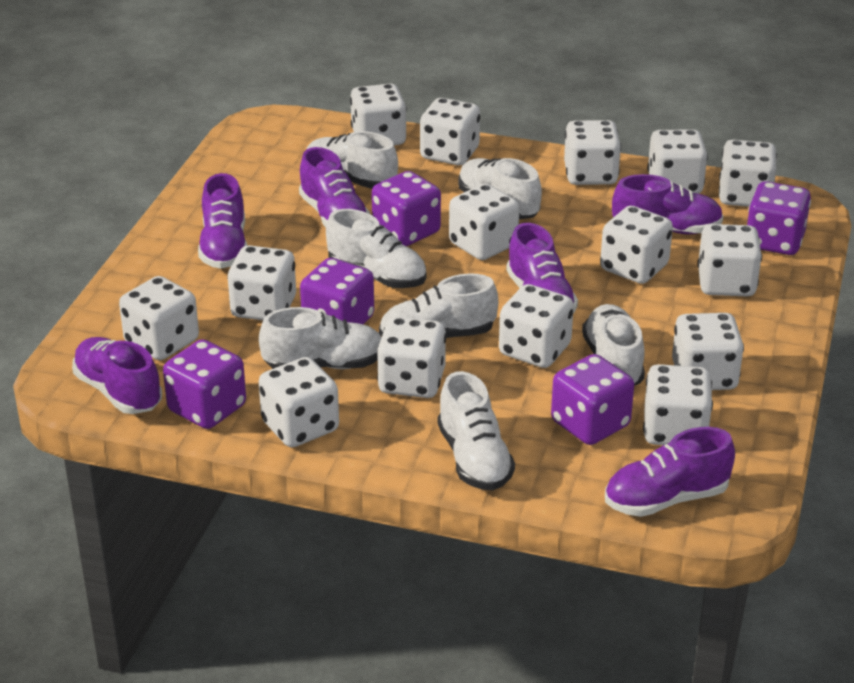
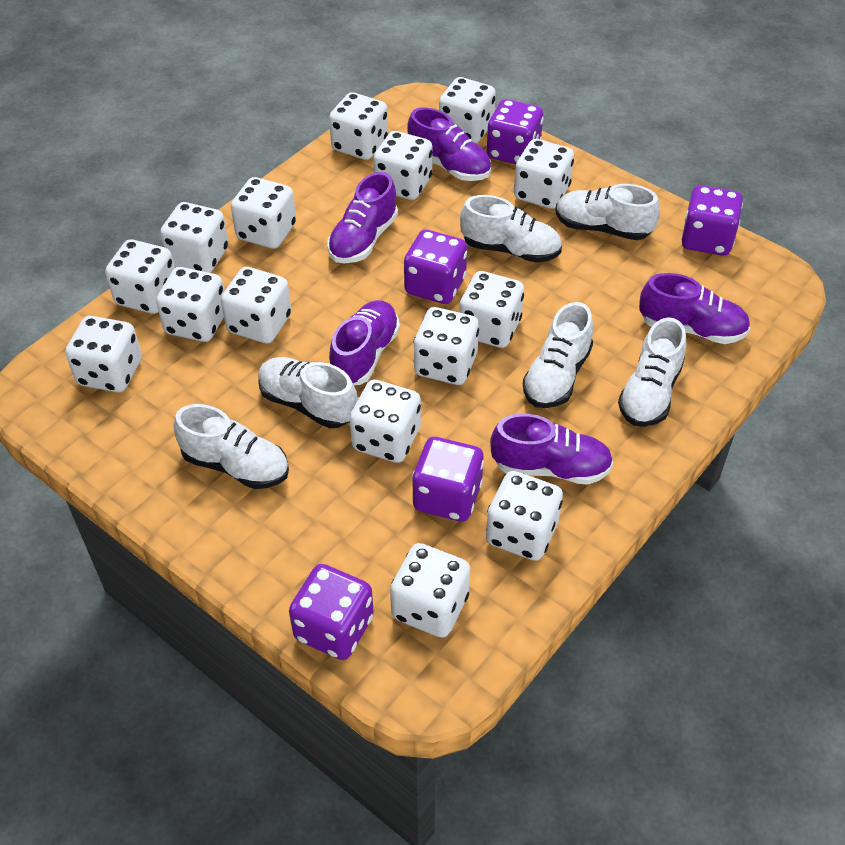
purple shoe: [72,337,162,414] [198,173,247,269] [299,147,370,227] [506,223,578,313] [605,427,735,517] [612,174,723,234] = 6 -> [327,172,398,263] [329,300,400,385] [407,107,491,181] [490,414,613,485] [639,273,750,344] = 5
white shoe: [259,307,382,369] [307,131,398,189] [326,209,426,288] [379,274,498,338] [438,371,515,490] [458,158,542,220] [582,304,645,386] = 7 -> [174,404,289,489] [258,357,358,428] [460,195,562,263] [523,302,593,408] [556,184,660,240] [618,317,687,427] = 6

